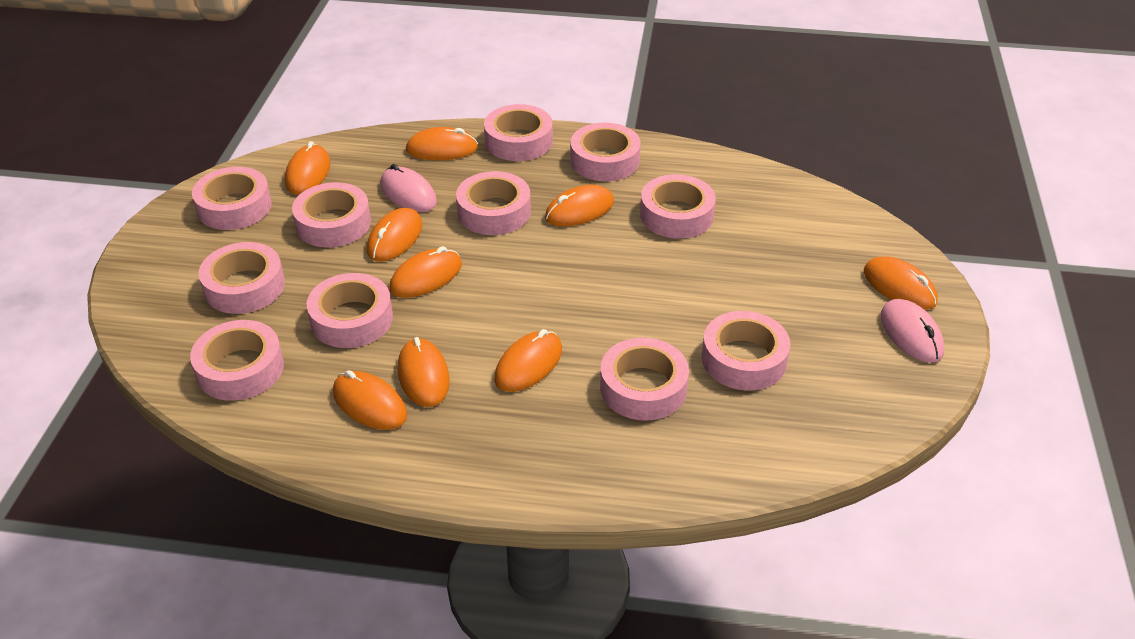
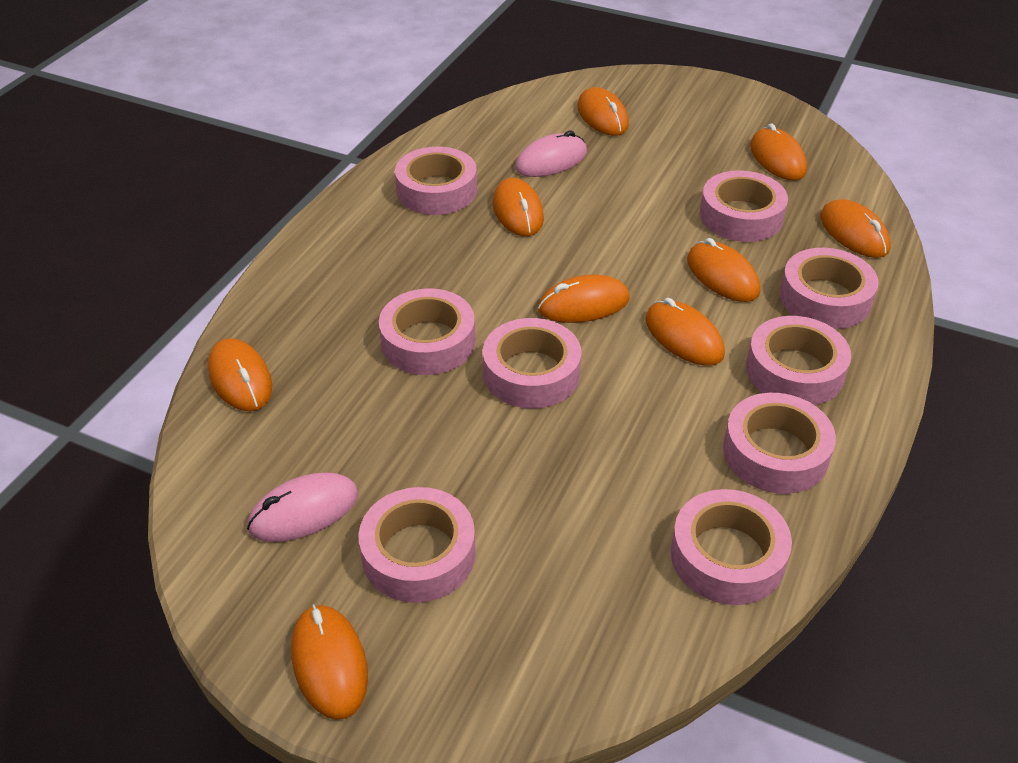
pink tape: [190,320,284,401] [192,167,272,230] [198,242,285,314] [292,182,371,248] [307,273,393,348] [456,171,531,235] [484,104,553,161] [570,123,641,181] [600,338,689,421] [640,174,716,239] [701,311,790,390] = 11 -> [359,487,475,603] [379,288,475,375] [395,146,477,215] [483,318,581,408] [671,489,792,605] [700,170,788,242] [723,393,836,494] [746,316,851,405] [780,248,879,329] = 9

